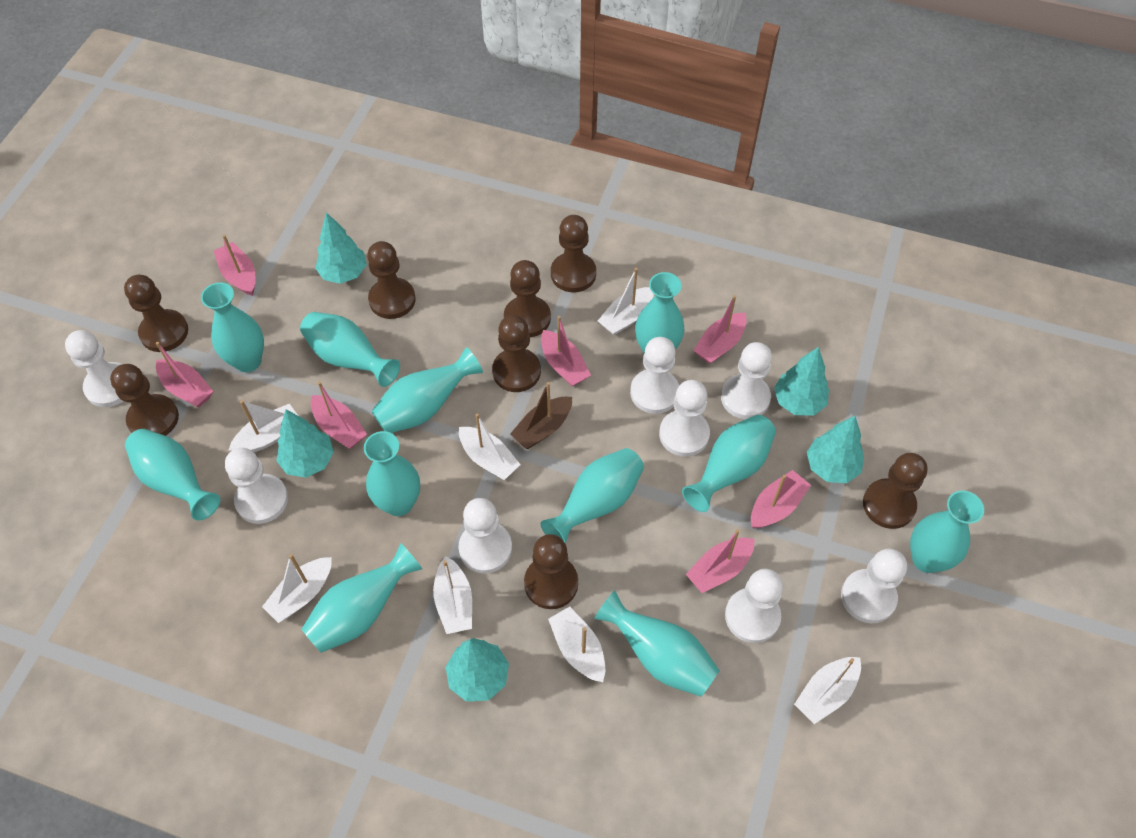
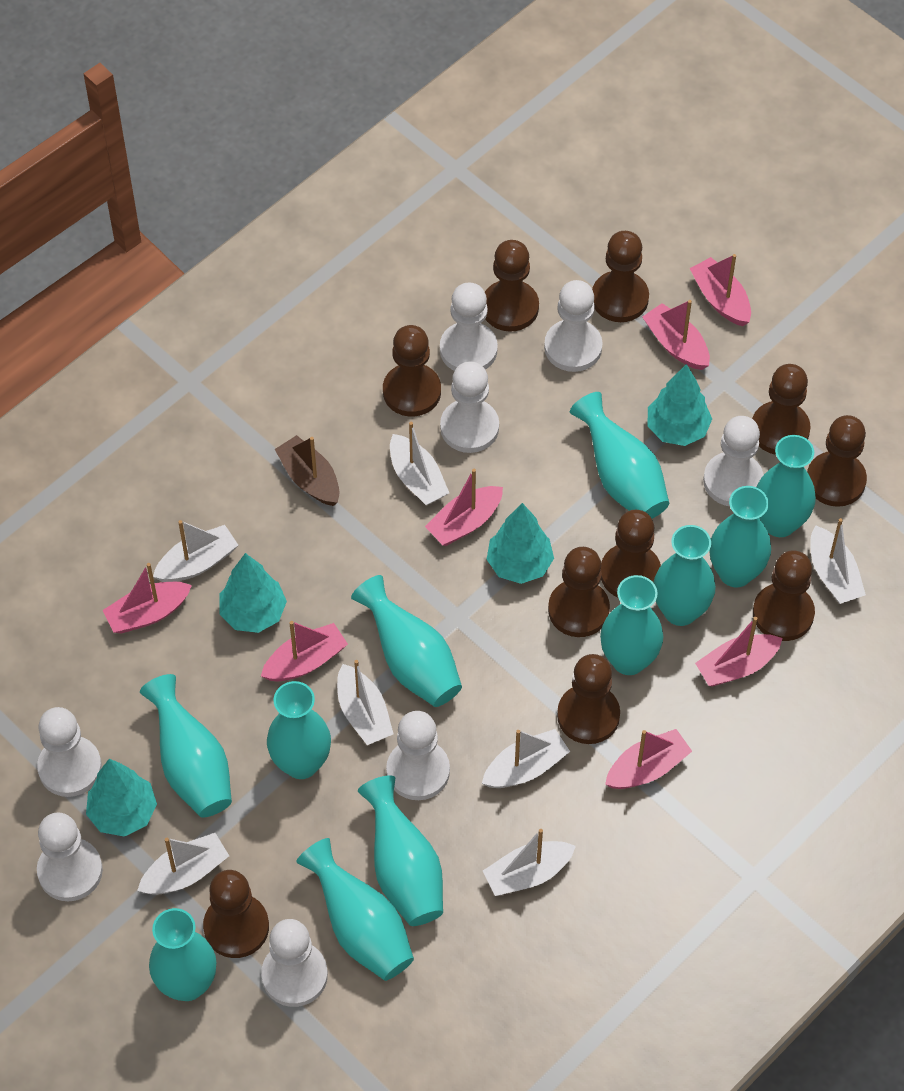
brown pawn: [110,364,179,436] [124,275,188,352] [367,241,416,319] [492,315,541,392] [504,260,551,338] [524,534,578,609] [551,215,596,292] [863,453,927,529] = 8 -> [203,870,269,958] [383,325,441,416] [485,240,539,332] [548,547,610,637] [557,654,620,744] [592,231,649,322] [601,510,661,597] [752,364,811,455] [753,550,815,641] [807,415,867,507] = 10
turquoise tree: [276,409,334,478] [315,212,367,284] [446,638,509,702] [774,347,829,416] [807,416,864,483] = 5 -> [86,759,157,837] [219,553,287,633] [487,503,554,584] [648,364,712,446] = 4

